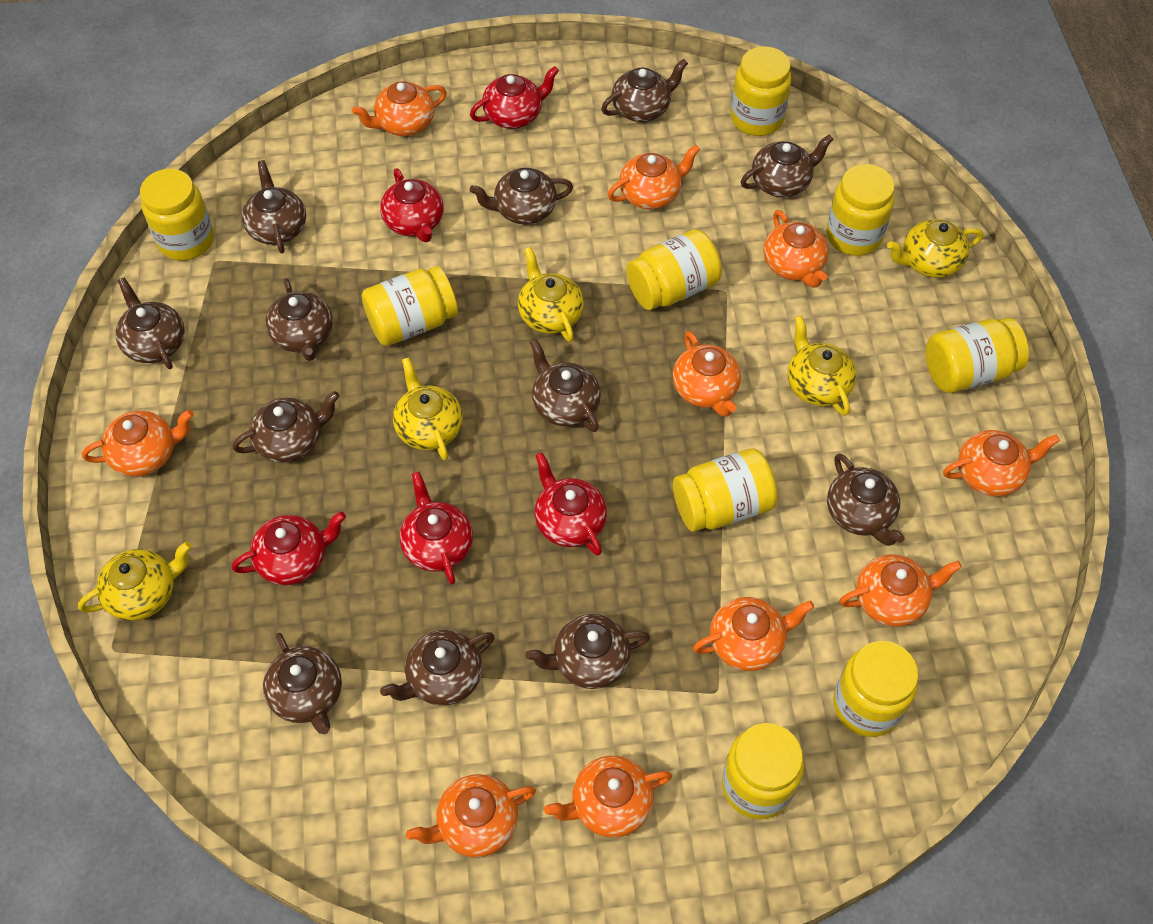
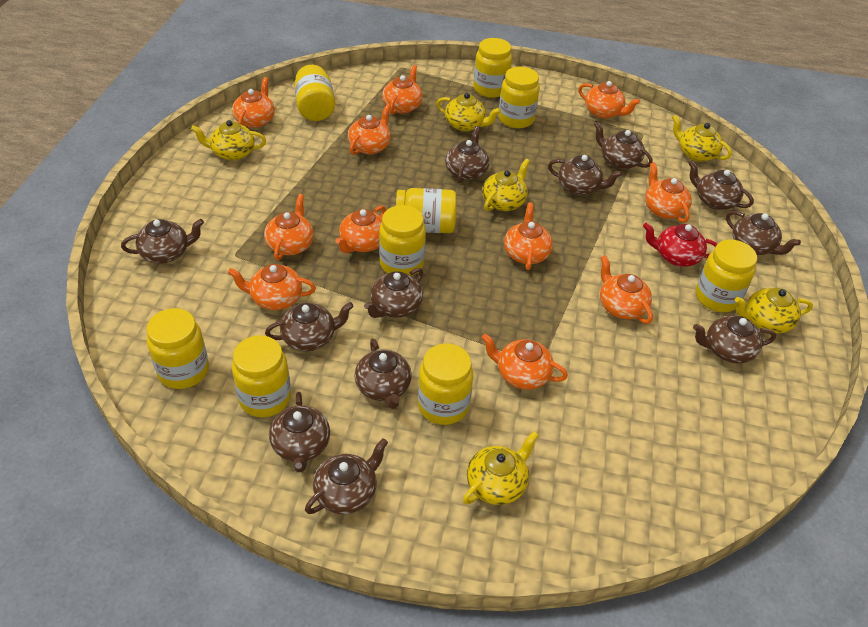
orange teapot: [82,410,194,476] [352,81,447,136] [406,774,536,858] [544,756,672,838] [608,145,700,209] [673,331,741,417] [693,597,814,671] [764,210,829,288] [840,554,962,627] [943,430,1060,497] = 10 -> [228,264,316,310] [232,77,275,128] [264,194,314,261] [335,205,386,253] [348,104,391,155] [382,65,423,114] [481,334,568,390] [504,202,553,270] [578,81,640,119] [600,255,653,324] [645,162,692,223] = 11
red teapot: [232,512,346,585] [380,168,444,242] [399,471,473,584] [470,66,559,129] [534,452,607,556] = 5 -> [643,223,718,267] = 1
yellow teapot: [78,542,192,621] [393,357,463,461] [518,247,584,342] [787,315,856,416] [887,219,983,278] = 5 -> [191,120,266,161] [436,93,501,132] [463,431,539,505] [482,159,530,211] [672,115,732,162] [735,288,813,334] = 6

